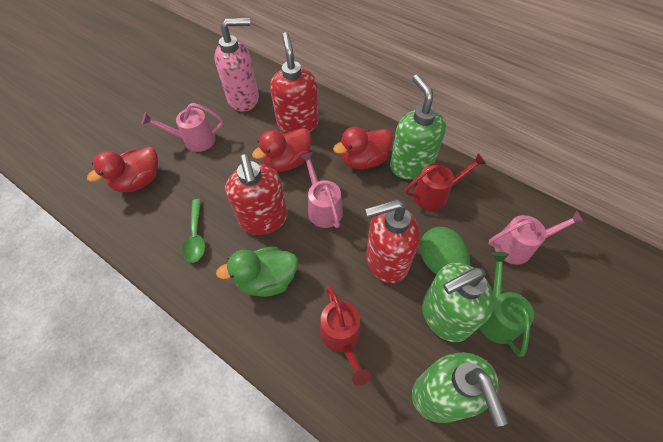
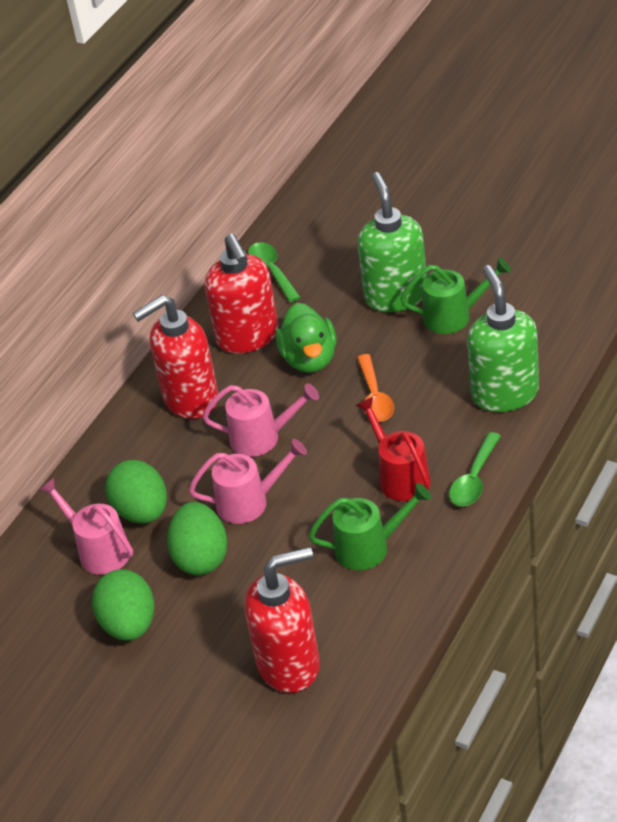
green egg: [420,227,470,275] = 1 -> [92,569,154,641] [105,460,167,524] [167,502,227,575] = 3
green soap dispenser: [390,75,446,180] [412,353,509,427] [422,263,495,342] = 3 -> [357,172,427,312] [467,265,539,412] = 2
green spoon: [182,199,205,263] = 1 -> [248,242,301,302] [449,432,501,507] = 2
green watering can: [479,252,534,356] = 1 -> [308,483,431,570] [400,257,511,334] = 2
orange spoon: none = 0 -> [357,354,394,421] = 1
pink soap dispenser: [214,18,259,112] = 1 -> none = 0
red duck: [87,146,158,192] [252,128,311,171] [333,127,393,169] = 3 -> none = 0
red watering can: [320,285,371,386] [405,153,486,211] = 2 -> [356,397,431,501] = 1

